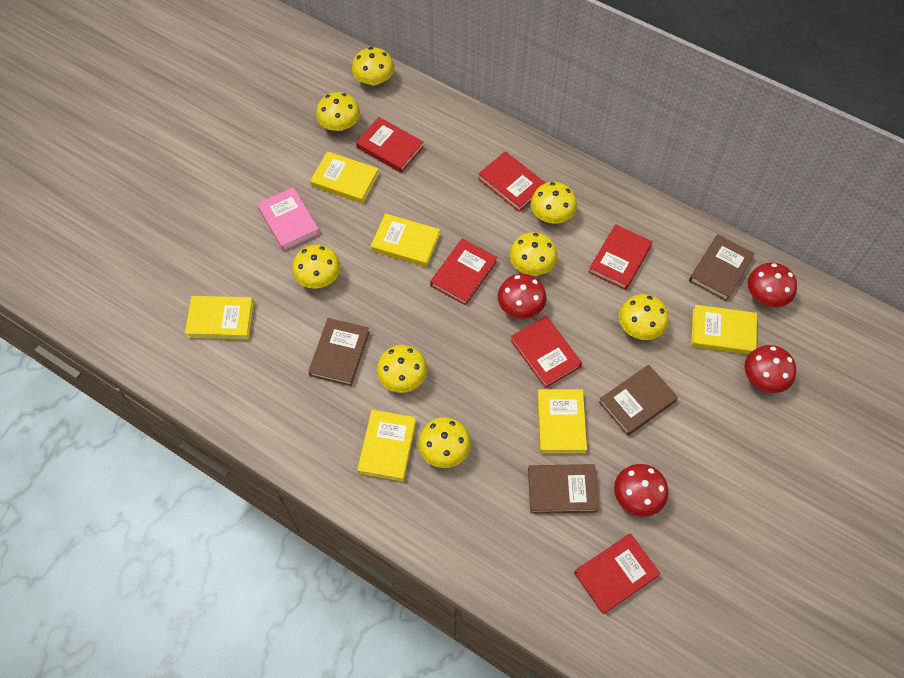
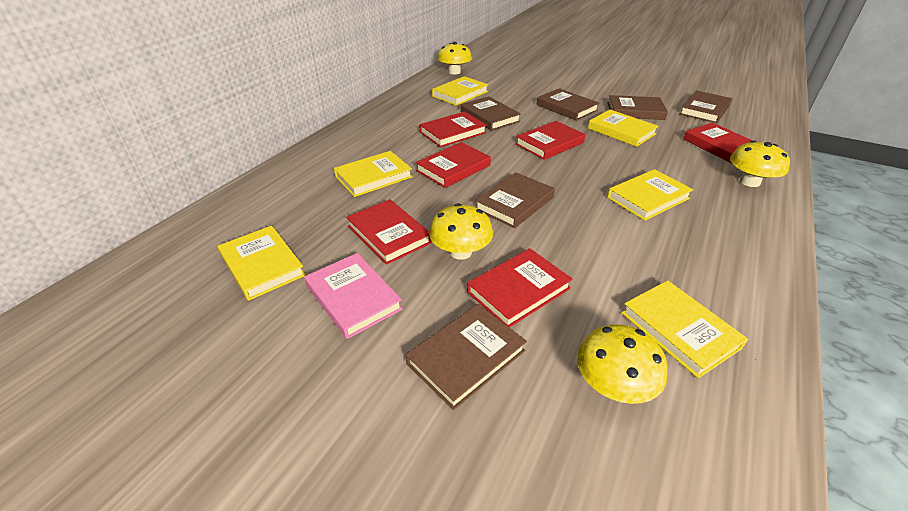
brown book: [308,318,370,386] [528,464,599,514] [599,365,678,436] [689,235,755,301] = 4 -> [406,304,527,410] [460,96,521,131] [475,172,555,228] [537,88,599,121] [608,95,668,120] [680,90,732,123] = 6
red mushroom: [498,274,547,319] [614,464,668,517] [744,345,796,393] [748,263,797,307] = 4 -> none = 0
yellow mushroom: [292,245,341,288] [316,92,360,131] [352,47,395,86] [377,345,427,393] [418,417,471,468] [510,232,557,276] [531,182,577,224] [619,294,668,340] = 8 -> [429,203,493,260] [437,42,472,74] [577,325,668,404] [730,141,790,187] = 4

